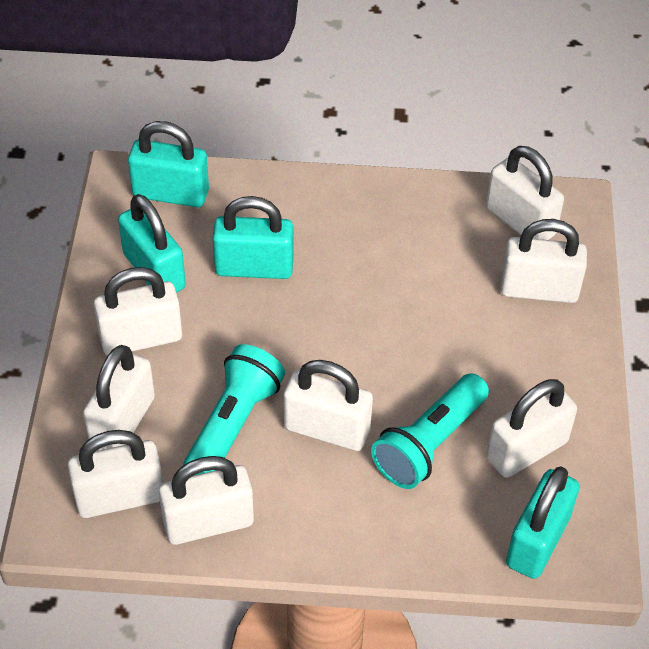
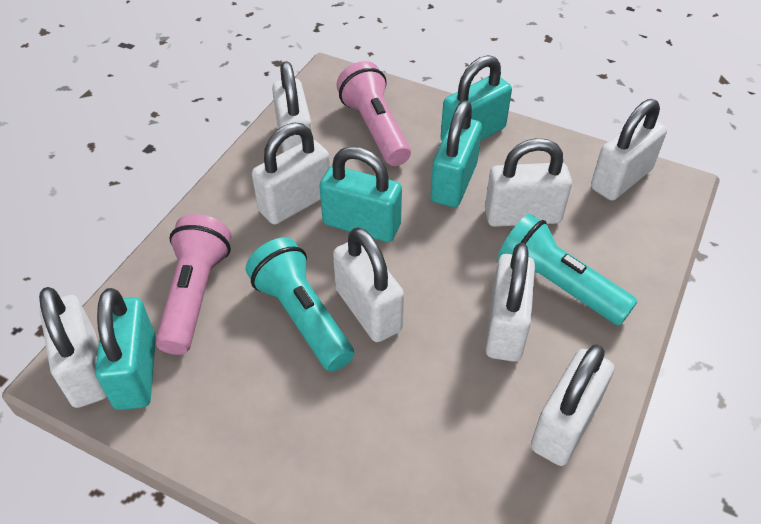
pink flashlight: none = 0 -> [155,214,231,355] [336,61,411,166] = 2

